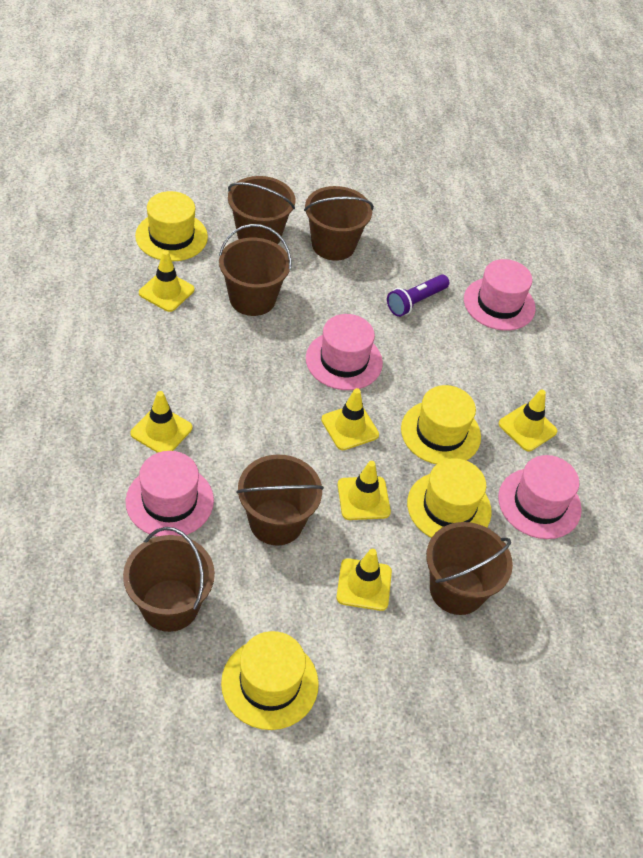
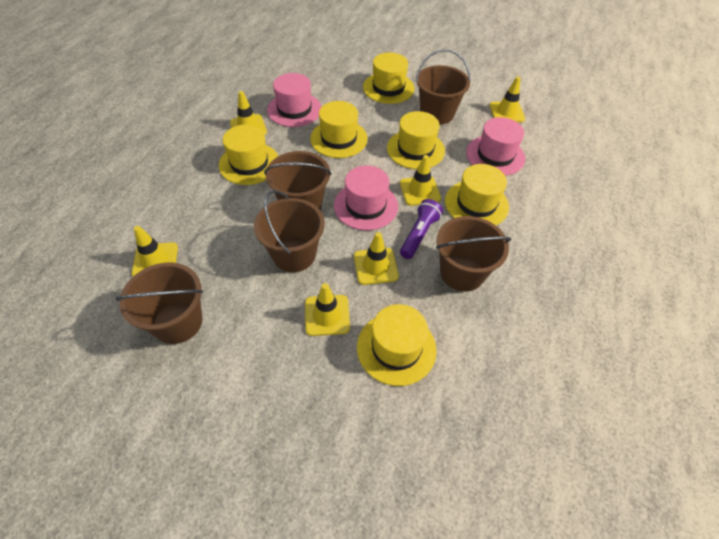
brown bucket: [123,527,215,632] [219,224,292,316] [228,176,295,244] [236,454,324,545] [304,186,374,261] [426,522,513,615] = 6 -> [116,263,203,344] [254,190,325,272] [264,151,331,210] [416,49,470,124] [436,216,511,292] = 5
pink hat: [125,451,214,537] [306,314,383,390] [464,259,536,331] [498,455,582,539] = 4 -> [267,73,322,127] [334,166,398,230] [466,117,525,176] = 3
yellow hat: [135,191,208,261] [221,631,319,730] [401,385,481,464] [407,458,492,538] = 4 -> [219,125,278,185] [310,101,368,158] [357,304,437,386] [363,52,415,104] [387,111,445,169] [445,164,509,225] = 6

